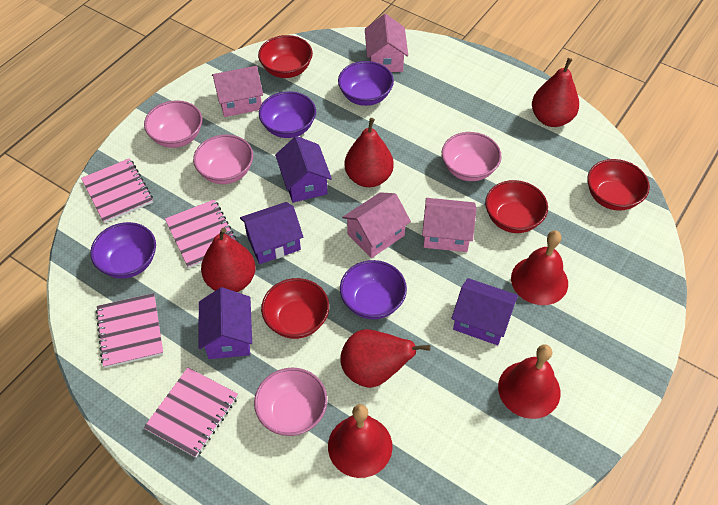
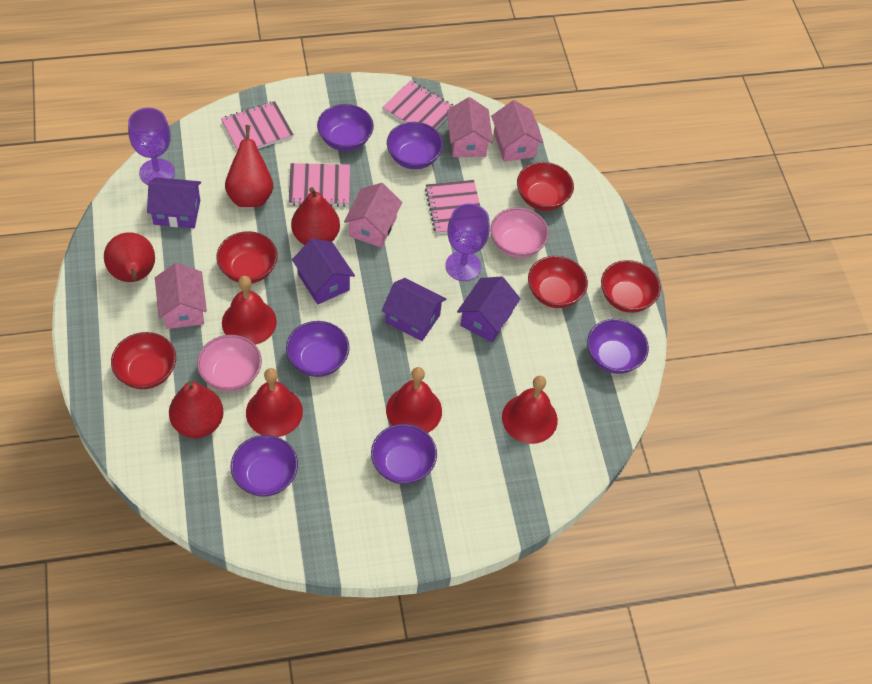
pink bowl: [144,100,202,148] [193,135,253,184] [254,368,327,436] [442,132,502,181] = 4 -> [197,335,262,392] [490,207,549,258] = 2
purple bowl: [90,222,156,278] [259,91,316,138] [338,61,394,106] [340,260,407,319] = 4 -> [231,435,298,497] [286,321,349,377] [317,104,374,151] [371,424,437,484] [387,122,443,169] [587,319,649,374] = 6
purple goblet: none = 0 -> [128,107,175,185] [445,203,490,281] = 2
red bell: [328,404,393,478] [498,344,560,419] [511,231,568,305] = 3 -> [222,276,277,345] [246,368,303,437] [386,367,442,433] [502,376,558,444] = 4
red bowl: [258,35,313,78] [261,278,329,339] [485,180,548,233] [587,159,650,211] = 4 -> [111,332,176,389] [216,231,278,284] [517,162,574,211] [528,256,588,308] [601,260,661,313] = 5

